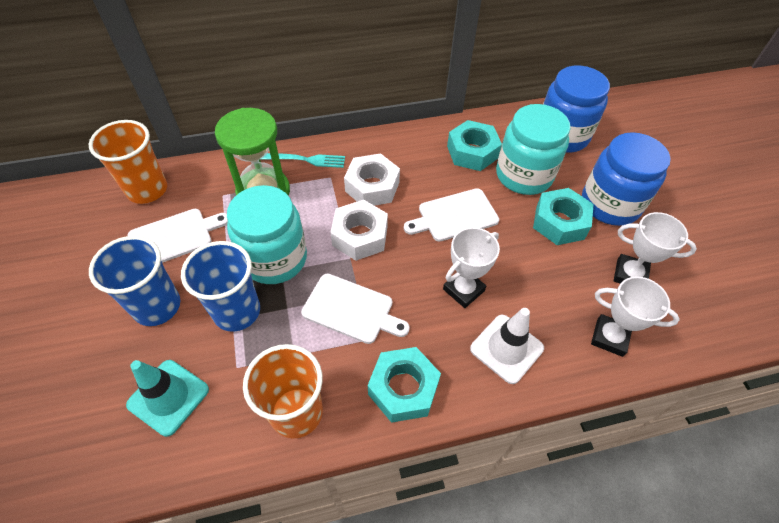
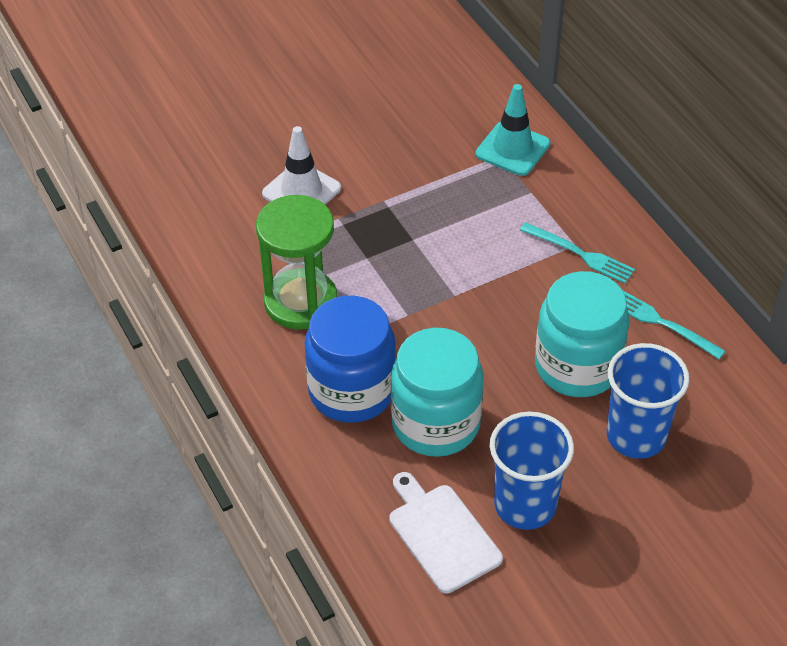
blue jar: [543,66,610,153] [582,132,671,226] = 2 -> [305,296,396,423] = 1
orange cup: [88,120,167,204] [243,344,323,439] = 2 -> none = 0
turquoise fork: [260,153,345,168] = 1 -> [520,222,635,284] [623,291,726,359] = 2
turquoise nut: [368,347,441,423] [447,120,502,171] [533,188,594,245] = 3 -> none = 0
white cutting board: [127,209,228,263] [301,274,410,344] [404,188,499,242] = 3 -> [389,472,503,594] = 1
white nut: [330,200,388,261] [344,153,400,206] = 2 -> none = 0
white trophy: [443,227,500,308] [591,276,680,357] [614,212,697,284] = 3 -> none = 0

